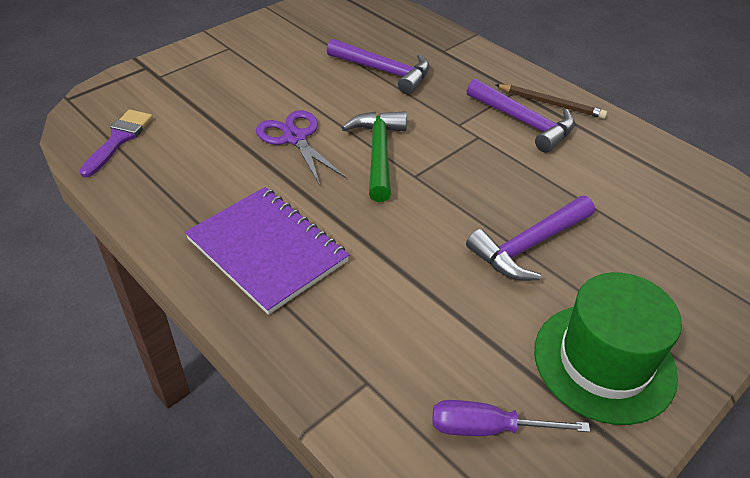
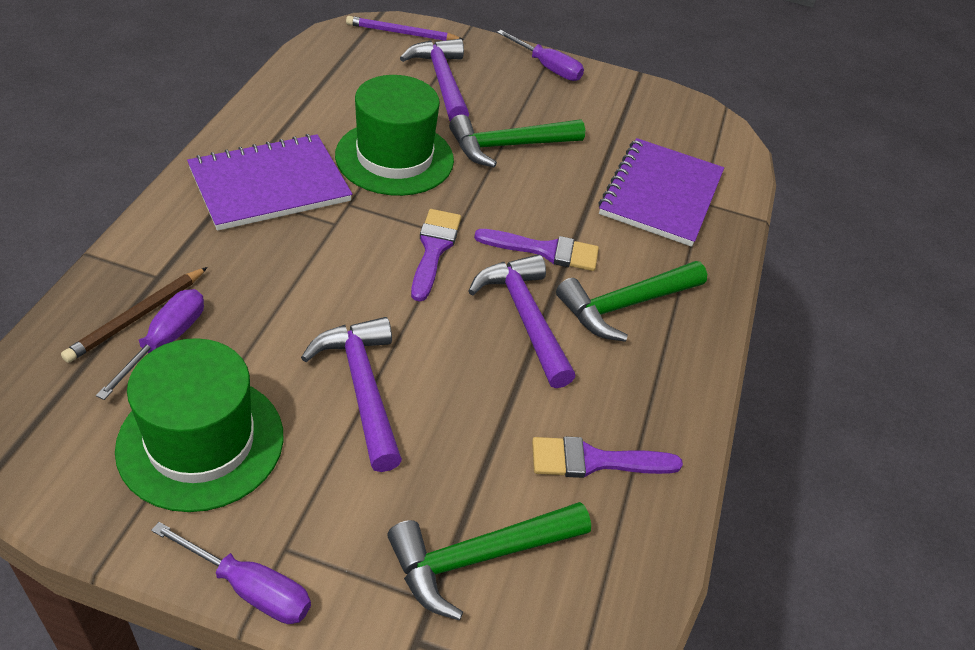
green hammer: [341,111,407,202] = 1 -> [387,502,591,620] [449,115,585,167] [556,261,707,342] = 3
green hat: [534,272,682,425] = 1 -> [115,338,283,512] [335,75,454,196] = 2
purple brush: [79,109,153,177] = 1 -> [411,209,461,301] [474,229,599,271] [532,436,683,478] = 3
purple notebook: [185,187,349,315] = 1 -> [187,134,352,231] [598,138,724,247] = 2
purple pencil: none = 0 -> [346,16,464,41] = 1
purple scissors: [256,110,346,186] = 1 -> none = 0
purple screwdriver: [432,400,590,436] = 1 -> [96,289,204,400] [151,522,311,624] [497,30,584,81] = 3

